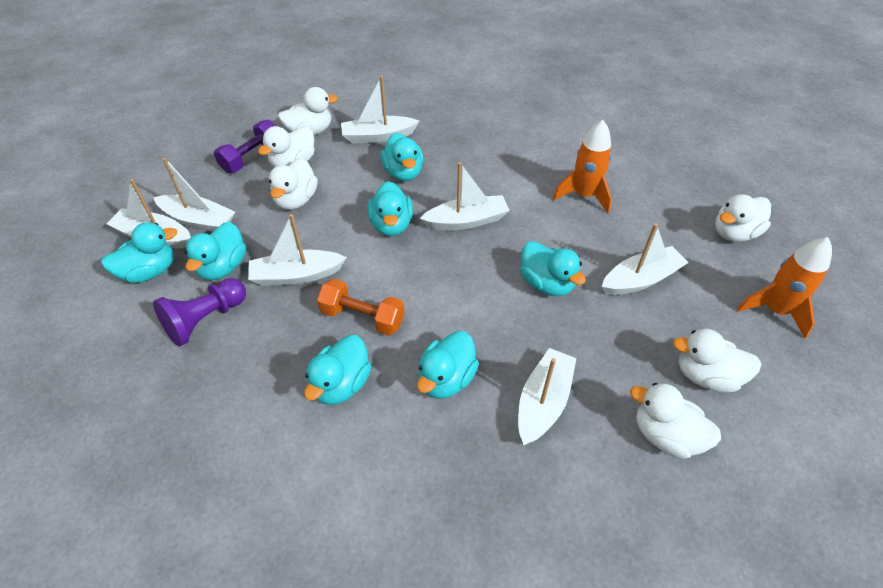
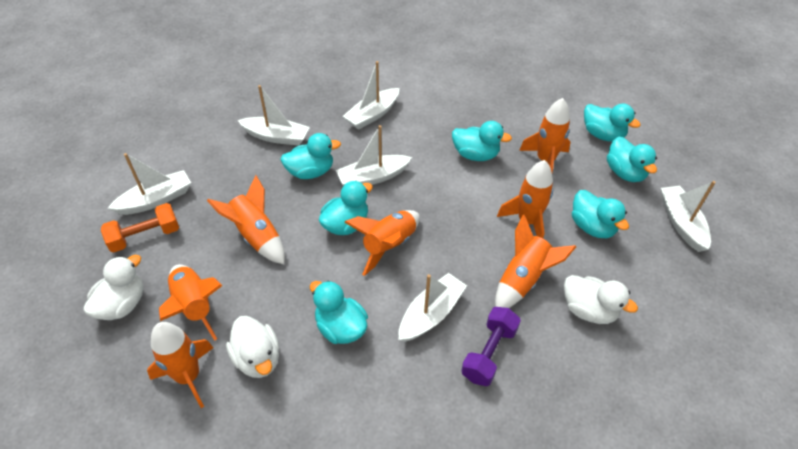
orange rocket: [553,120,612,213] [737,237,832,338] = 2 -> [147,322,213,408] [159,264,222,341] [207,175,285,264] [344,210,420,276] [495,215,576,308] [497,160,553,238] [519,98,570,172] = 7
purple pawn: [153,278,246,347] = 1 -> none = 0
white boat: [106,179,191,248] [153,158,235,232] [248,214,347,286] [341,76,419,144] [420,162,510,230] [518,348,576,445] [602,223,689,295] = 7 -> [108,153,191,215] [237,85,310,146] [336,125,412,185] [343,61,399,130] [399,273,467,342] [661,181,716,252] = 6
white duck: [258,126,315,168] [269,158,318,210] [278,87,338,135] [630,383,721,459] [673,329,762,392] [715,194,771,242] = 6 -> [84,255,143,320] [226,316,279,378] [564,275,638,324] = 3

